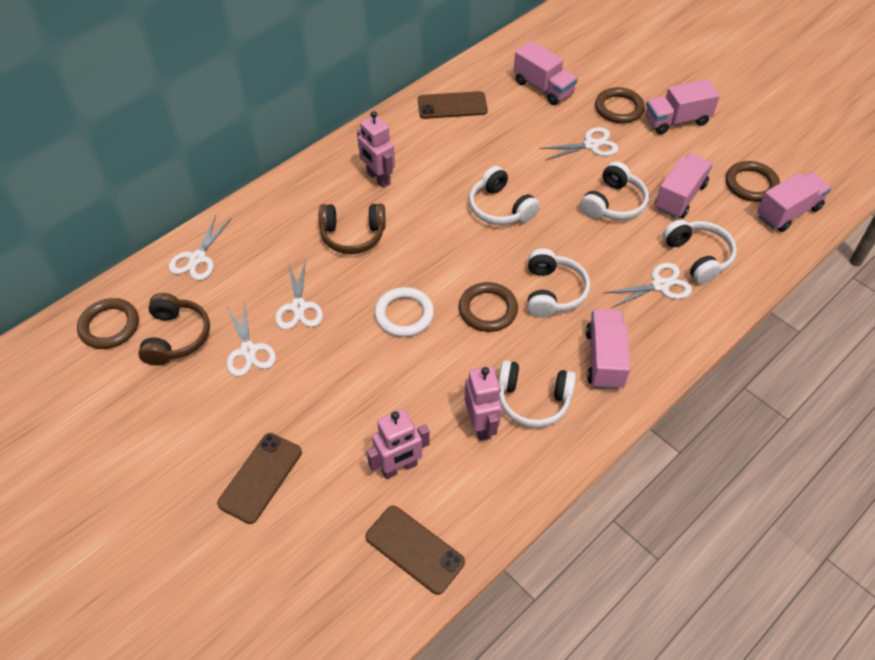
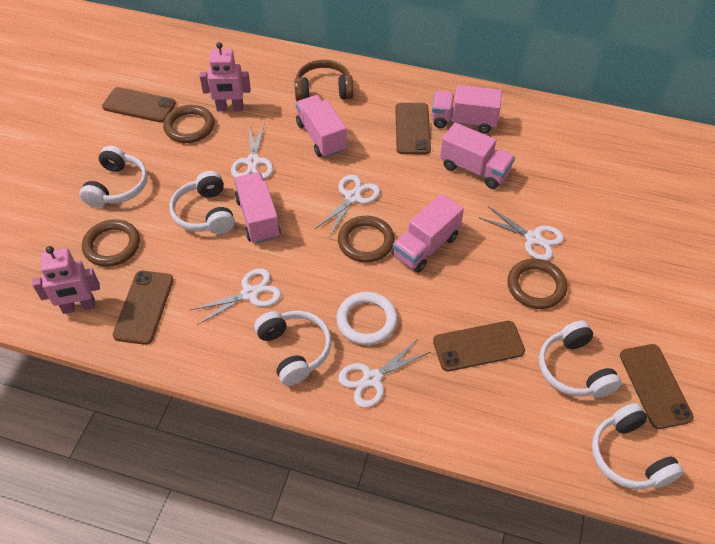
brown headphones: [138,293,210,366] [319,203,385,254] = 2 -> [294,60,354,101] = 1
brown phone: [217,433,302,524] [365,506,465,595] [418,91,488,119] = 3 -> [102,87,176,122] [113,271,174,345] [395,103,431,154] [433,321,525,371] [620,344,694,429] = 5
pink robot: [357,111,395,188] [367,409,430,479] [465,366,502,441] = 3 -> [32,246,100,314] [200,42,251,112] = 2

